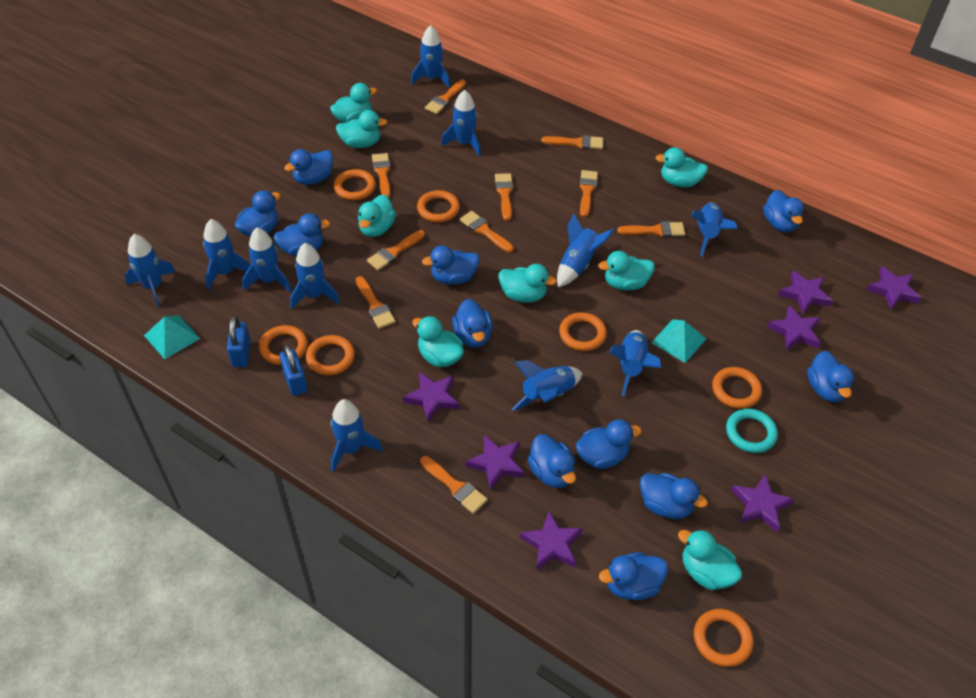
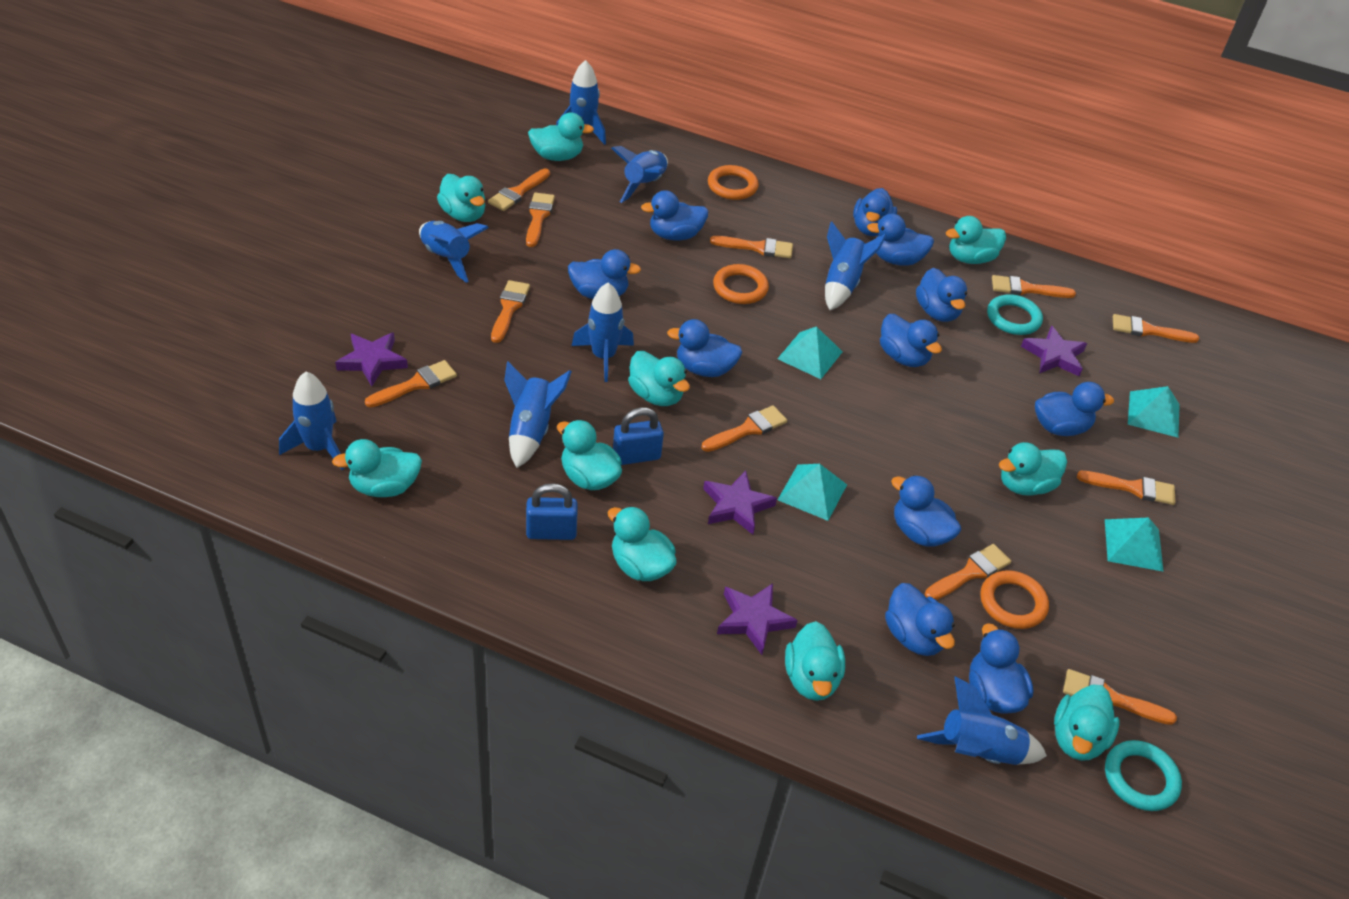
blue rocket: [125,234,176,307] [203,219,250,290] [242,227,291,292] [290,243,340,309] [331,399,383,472] [411,25,450,88] [441,90,481,156] [512,360,582,411] [557,213,614,287] [609,330,661,396] [691,203,737,257] = 11 -> [279,372,345,470] [419,221,489,283] [504,362,572,468] [556,60,606,145] [572,283,634,382] [611,146,668,203] [825,221,887,310] [917,676,1047,765] = 8
orange brush: [356,276,396,329] [367,230,425,270] [372,153,391,198] [420,456,488,514] [425,80,466,114] [460,211,514,252] [495,173,513,221] [541,135,603,149] [579,170,598,217] [617,221,685,237] = 10 -> [365,360,457,407] [488,168,550,211] [491,280,530,343] [526,193,555,247] [701,405,787,452] [710,236,793,258] [925,544,1011,600] [992,275,1076,298] [1063,669,1177,725] [1077,471,1176,505] [1113,314,1199,343] = 11
orange ring: [259,325,308,365] [306,335,355,375] [334,169,376,200] [417,190,460,222] [559,312,607,351] [694,609,753,667] [712,367,762,409] = 7 -> [708,165,759,200] [713,264,769,304] [980,570,1049,629] = 3
purple star: [403,372,459,422] [465,435,525,490] [520,511,583,570] [731,474,794,533] [767,305,821,351] [778,270,833,314] [866,266,922,310] = 7 -> [335,332,408,386] [703,471,777,535] [717,583,798,655] [1021,325,1087,376] = 4
turquoise duck: [330,83,377,123] [336,110,387,148] [358,195,396,237] [412,316,464,367] [498,264,557,303] [598,251,655,290] [655,147,708,187] [678,529,742,590] = 8 -> [332,439,422,497] [437,174,485,222] [528,112,594,161] [557,420,622,490] [608,506,676,581] [628,351,690,406] [785,621,845,701] [946,216,1006,264] [999,442,1067,496] [1054,685,1119,761] = 10
turquoise pyramid: [144,315,201,359] [651,319,706,363] = 2 -> [778,326,843,379] [778,464,847,521] [1105,518,1164,572] [1128,386,1180,437] = 4
turquoise ring: [726,409,778,453] = 1 -> [987,294,1043,335] [1105,740,1182,811] = 2

